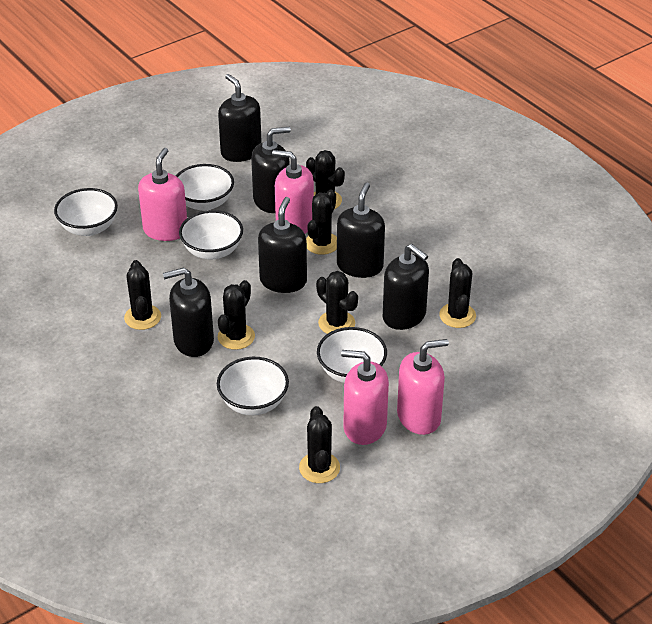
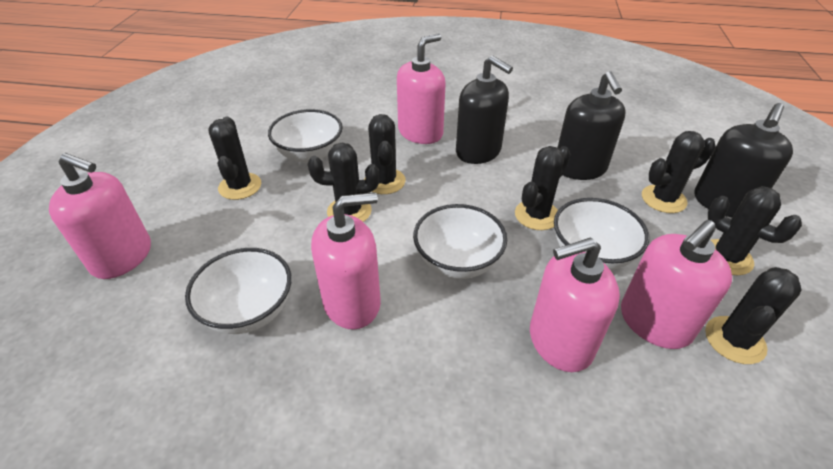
black soap dispenser: [163,267,214,357] [218,74,262,162] [251,127,291,213] [258,197,307,293] [337,183,385,278] [383,244,429,330] = 6 -> [456,55,513,164] [557,71,626,180] [694,103,793,217] = 3
pink soap dispenser: [138,148,187,241] [272,150,314,234] [341,350,389,445] [397,339,449,435] = 4 -> [49,153,151,279] [311,192,381,329] [397,34,446,144] [530,237,620,372] [621,220,732,349] = 5
white bowl: [54,188,118,236] [176,164,234,211] [179,210,243,260] [217,357,289,415] [317,327,387,383] = 5 -> [185,248,292,334] [268,109,343,163] [413,204,507,279] [554,198,649,270] = 4

